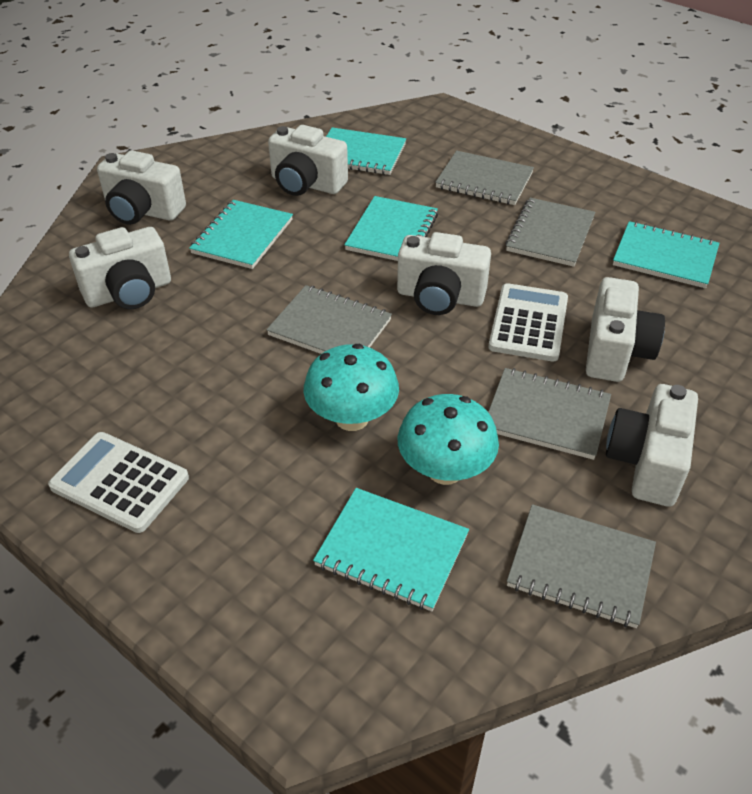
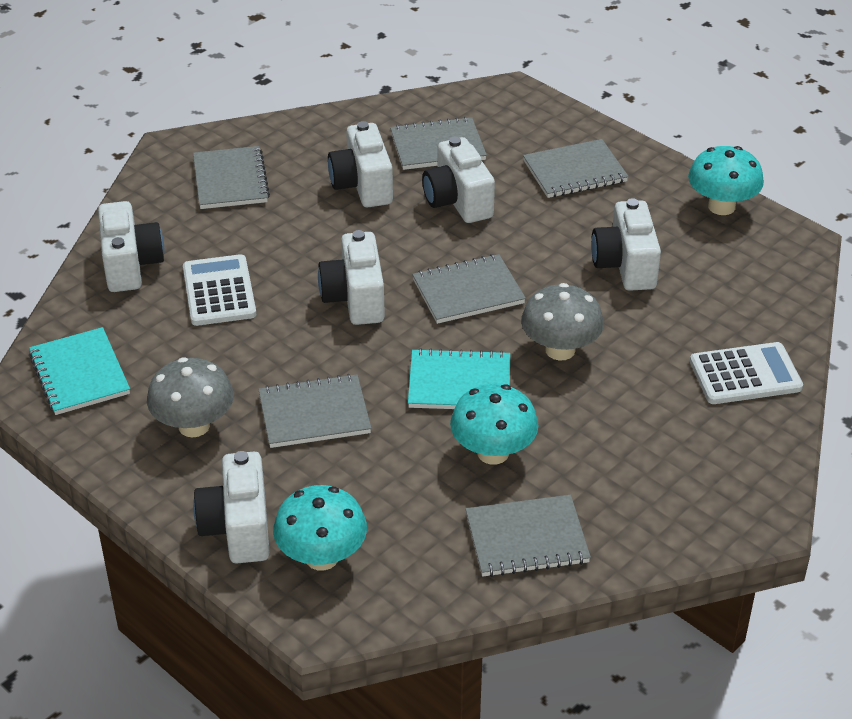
grey mushroom: none = 0 -> [147,357,234,437] [521,283,604,360] = 2
grey notebook: [266,285,392,354] [435,151,534,205] [488,368,611,460] [505,198,595,267] [507,504,656,628] = 5 -> [193,146,270,209] [258,374,371,448] [390,117,487,170] [412,254,526,324] [465,495,591,577] [523,139,629,198] = 6
turquoise mushroom: [304,344,399,431] [398,394,499,485] = 2 -> [273,485,367,571] [450,384,538,464] [688,146,764,215] = 3
turquoise notebook: [189,200,293,269] [313,488,469,611] [326,128,406,175] [344,196,438,261] [613,221,719,288] = 5 -> [29,327,130,415] [408,348,510,409] = 2

